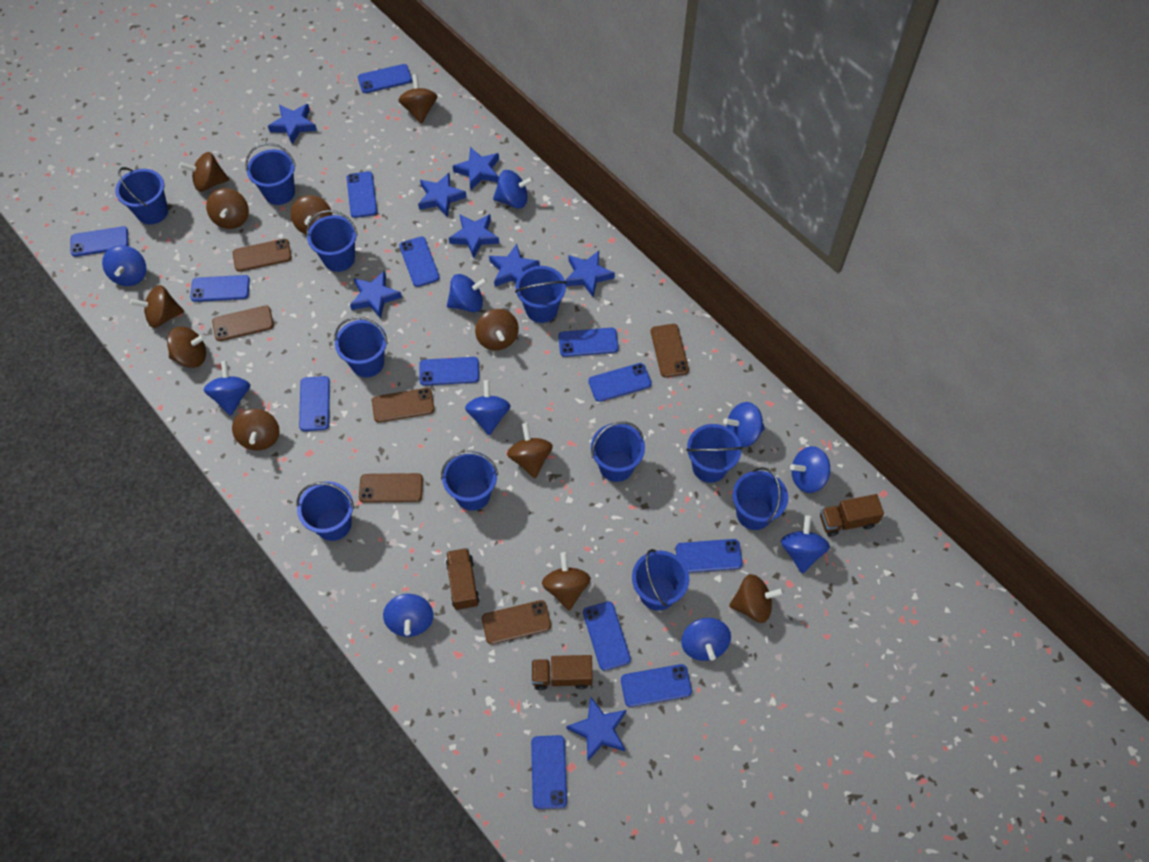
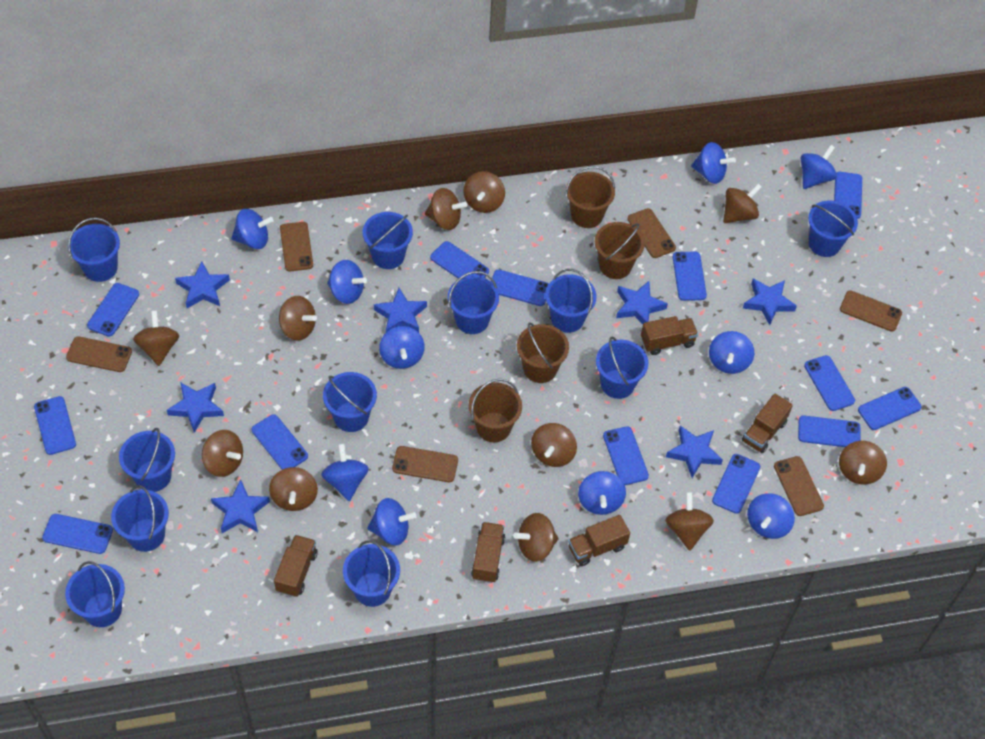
blue star: [268,104,317,144] [350,271,402,319] [418,173,467,217] [449,214,499,258] [453,147,499,190] [489,244,540,287] [565,251,615,297] [566,696,626,761] = 8 -> [167,383,224,433] [175,261,230,308] [211,479,270,533] [374,288,427,332] [616,281,668,325] [666,426,723,478] [743,278,797,325] = 7
brown bucket: none = 0 -> [469,378,522,442] [517,322,569,383] [566,166,615,228] [595,222,645,279] = 4
brown truck: [446,548,480,610] [531,655,593,690] [820,494,884,537] = 3 -> [274,535,318,597] [471,522,505,583] [568,515,630,566] [641,316,698,355] [742,393,793,453] = 5

